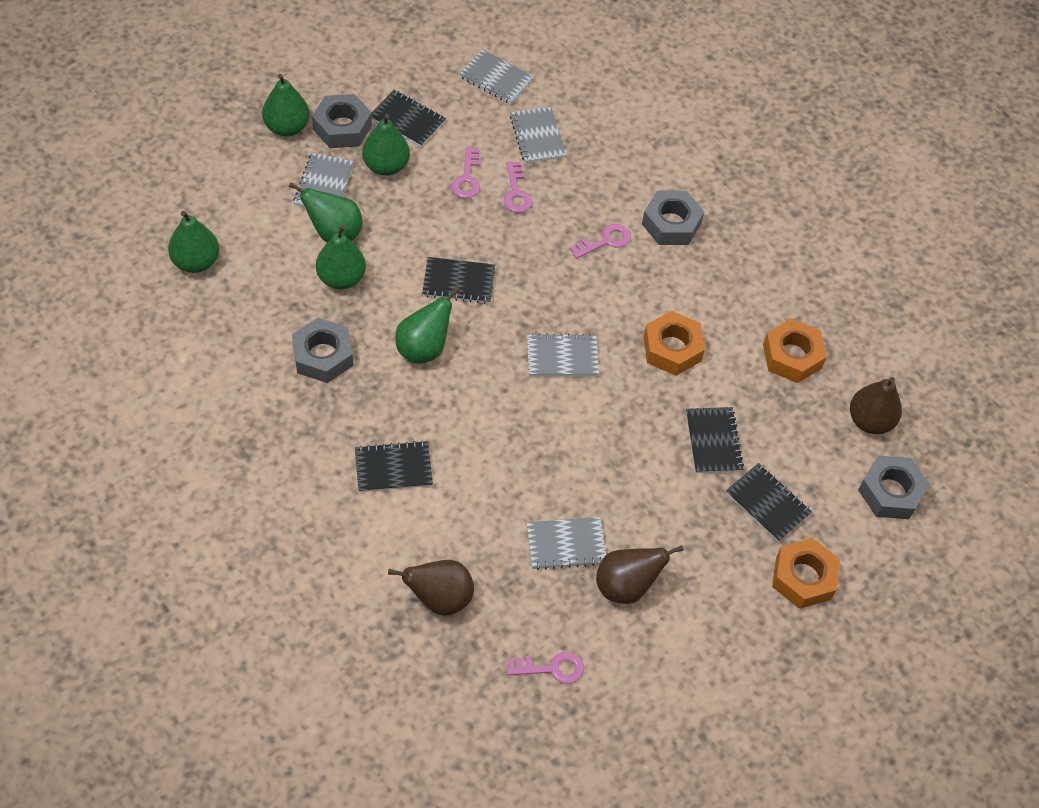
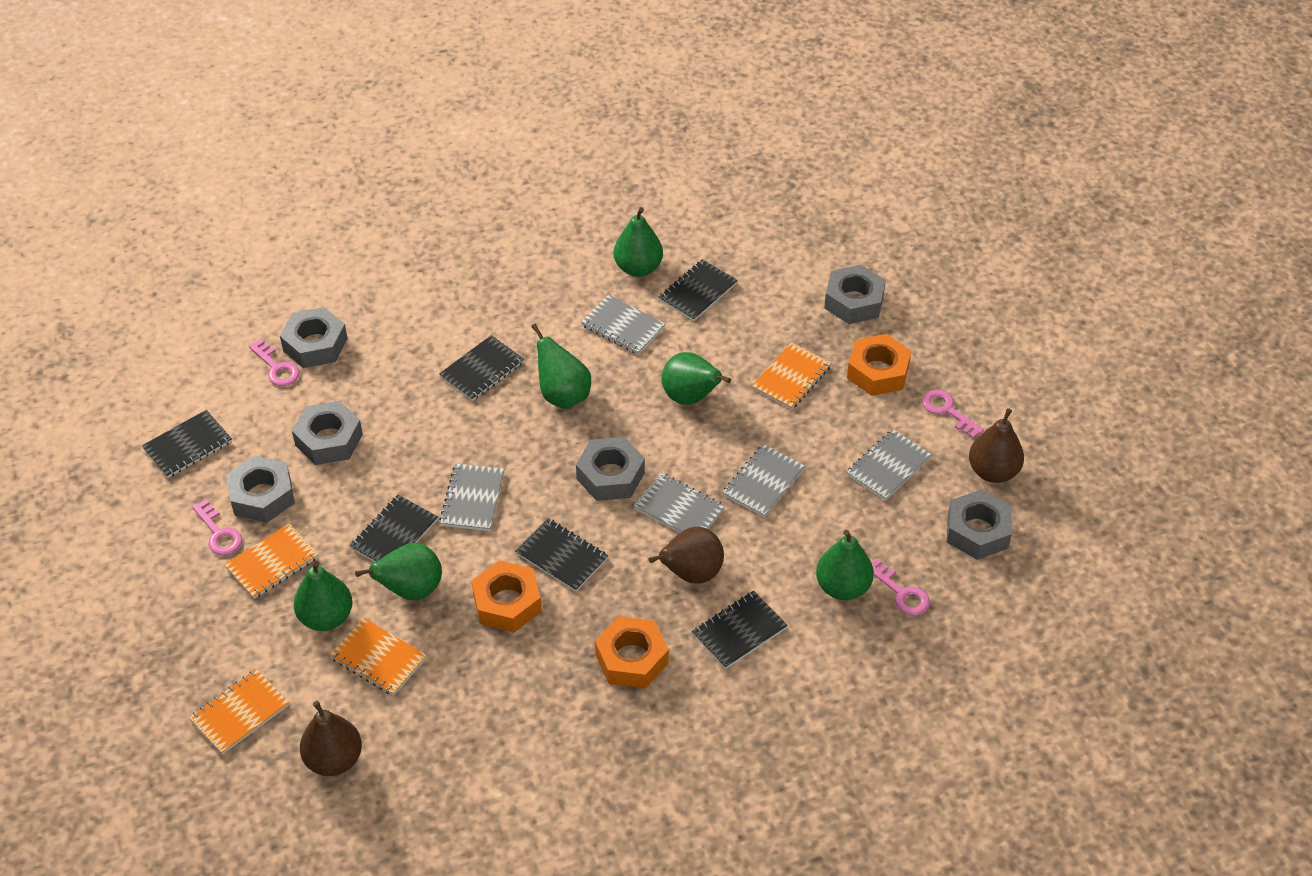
black notebook: [355,441,433,492] [372,90,446,147] [422,257,495,304] [686,407,744,473] [726,463,812,542] = 5 -> [142,410,232,478] [350,495,438,562] [439,335,524,401] [515,518,608,592] [658,259,738,321] [692,591,788,669] = 6
grey nut: [292,318,353,383] [312,94,372,148] [642,191,704,245] [858,455,930,519] = 4 -> [226,455,295,523] [280,307,348,368] [292,401,363,465] [576,437,645,501] [824,265,886,324] [947,489,1012,560] = 6
orange notebook: none = 0 -> [189,669,289,755] [224,523,319,599] [330,618,427,696] [752,342,831,410] = 4

